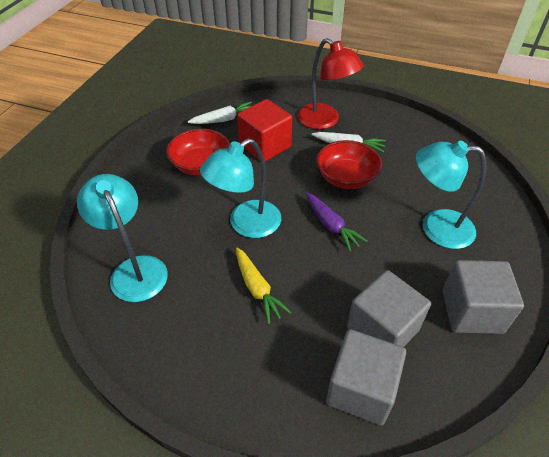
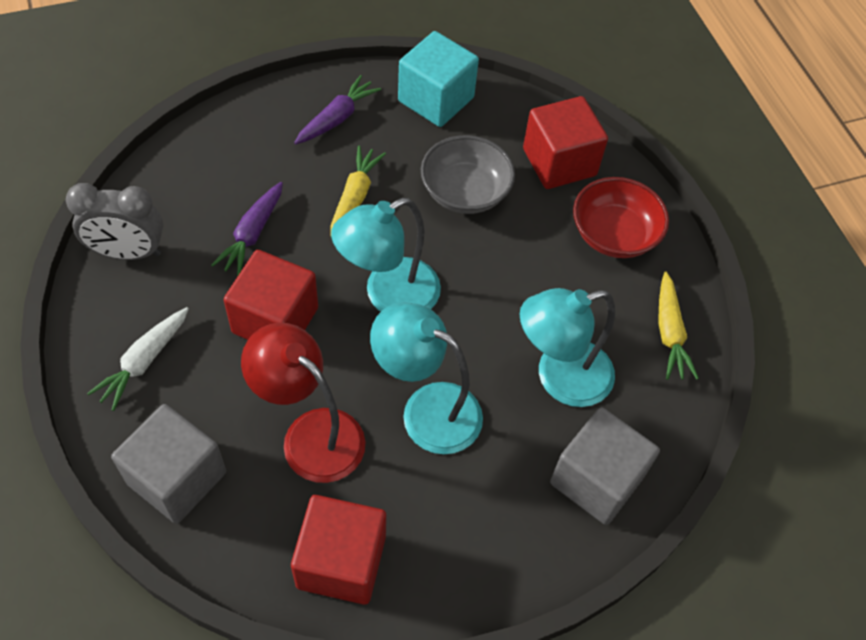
grey bowl: none = 0 -> [421,135,515,214] = 1
grey clock: none = 0 -> [66,183,163,260] = 1
grey cube: [326,329,406,425] [347,270,431,347] [442,260,524,334] = 3 -> [111,404,226,524] [550,407,660,525] = 2
purple carrot: [305,192,367,252] = 1 -> [211,182,283,276] [294,75,381,144] = 2
red bowl: [166,128,230,175] [316,140,382,189] = 2 -> [573,177,669,258] = 1
red cube: [237,99,292,162] = 1 -> [224,250,318,340] [291,495,386,605] [523,96,608,189] = 3
turquoise cube: none = 0 -> [398,31,479,127] = 1
white carrot: [188,102,252,124] [312,132,386,153] = 2 -> [87,307,189,411] = 1
yellow carrot: [236,248,291,324] = 1 -> [331,146,386,230] [658,272,699,380] = 2

